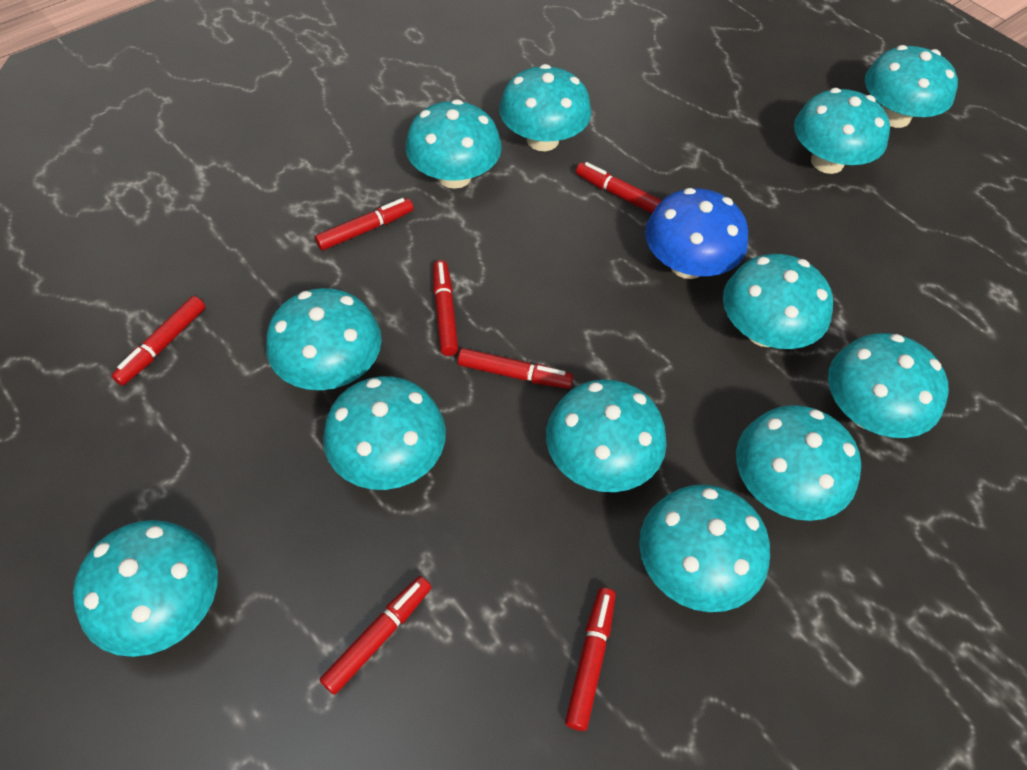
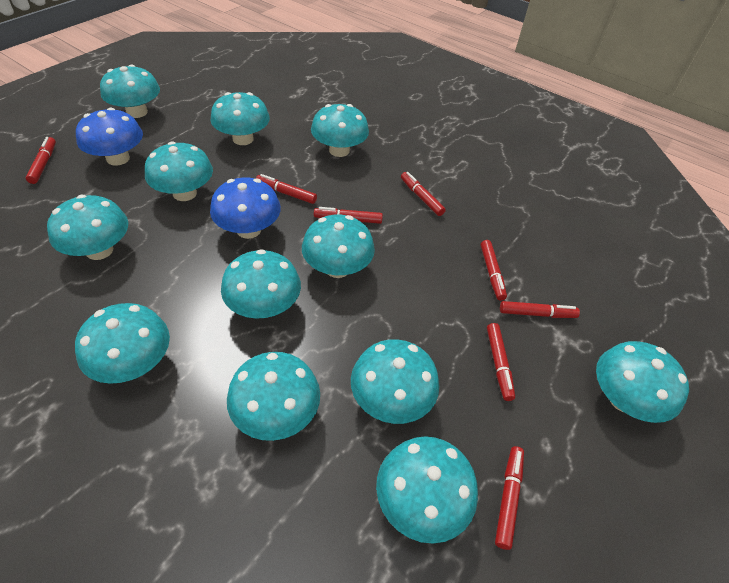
blue mushroom: [645,188,748,279] = 1 -> [76,108,143,166] [210,178,281,239] = 2
red marker: [112,296,205,386] [315,198,414,251] [320,576,431,695] [433,260,458,356] [458,348,573,389] [565,588,616,731] [576,162,662,213] = 7 -> [26,137,56,184] [256,174,317,204] [314,207,383,224] [401,172,446,216] [481,240,507,301] [487,323,515,401] [495,446,524,550] [500,301,580,318] = 8

